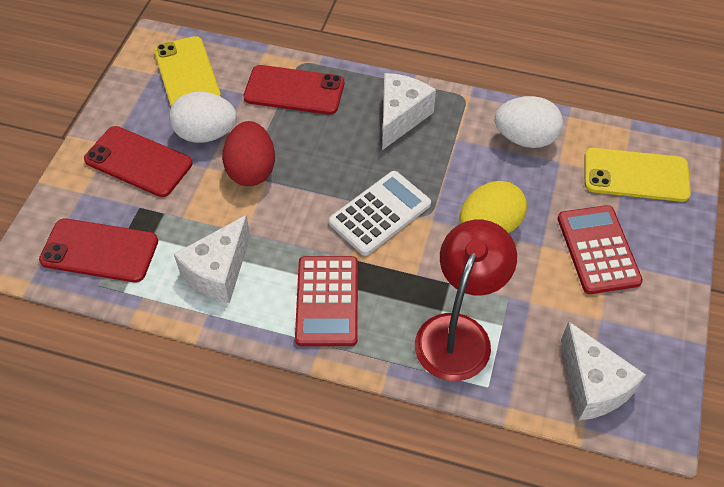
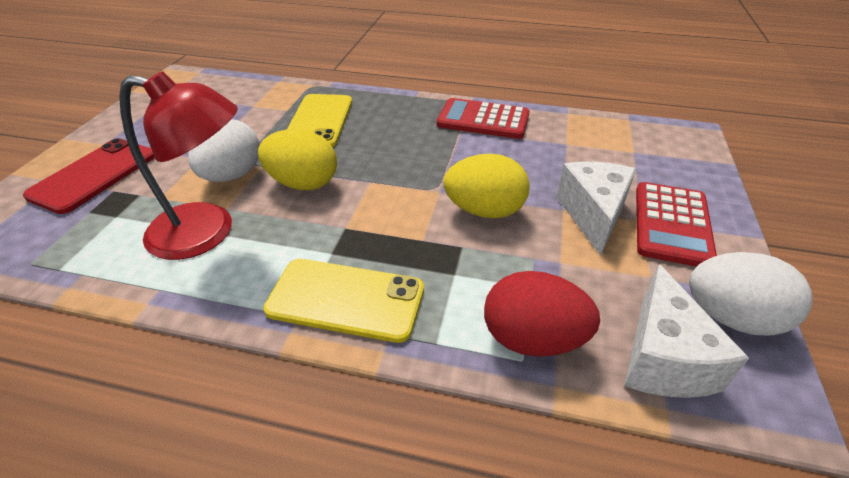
red phone: [39,219,158,282] [84,126,193,197] [243,65,344,115] = 3 -> [23,138,155,214] = 1
white calculator: [329,171,431,256] = 1 -> none = 0
white cheese: [174,215,250,303] [382,73,436,150] [561,321,646,420] = 3 -> [556,161,636,256] [624,264,749,398] = 2
yellow egg: [459,181,527,233] = 1 -> [258,129,337,190] [443,154,530,218] = 2

